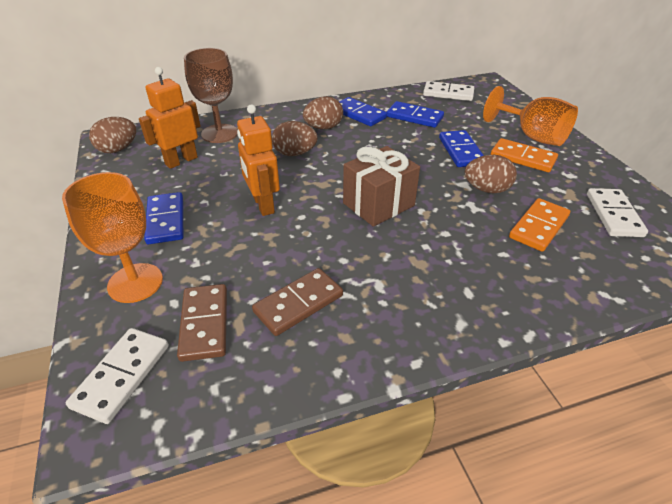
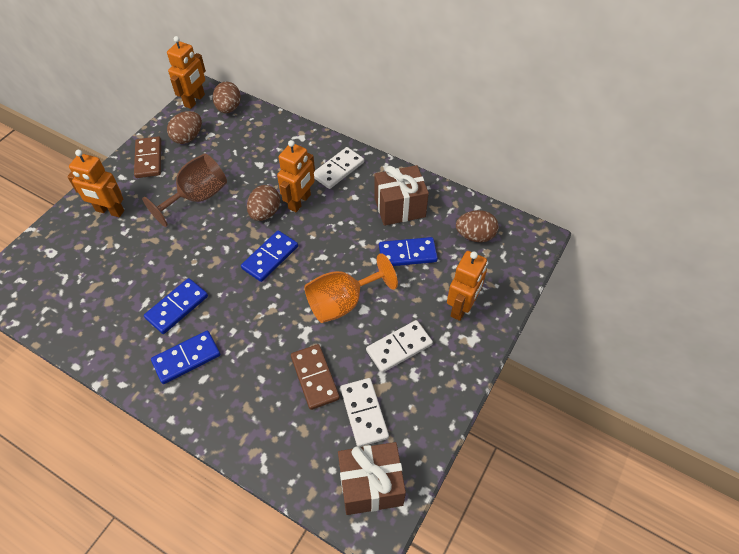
brown gift: [343,146,420,227] = 1 -> [338,442,406,515] [374,165,429,226] = 2
orange domino: [491,138,558,172] [509,198,570,252] = 2 -> none = 0
orange goblet: [62,172,163,303] [483,86,578,146] = 2 -> [304,253,398,323] = 1
orange robot: [139,67,200,169] [237,105,280,216] = 2 -> [67,150,124,217] [167,36,206,109] [277,140,315,212] [447,251,487,321] = 4

